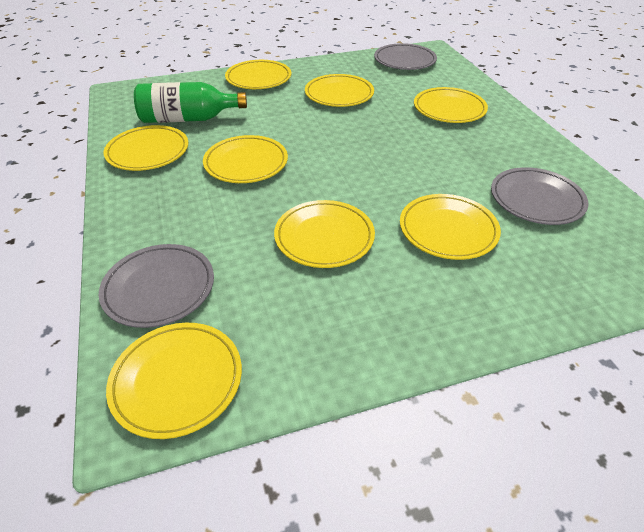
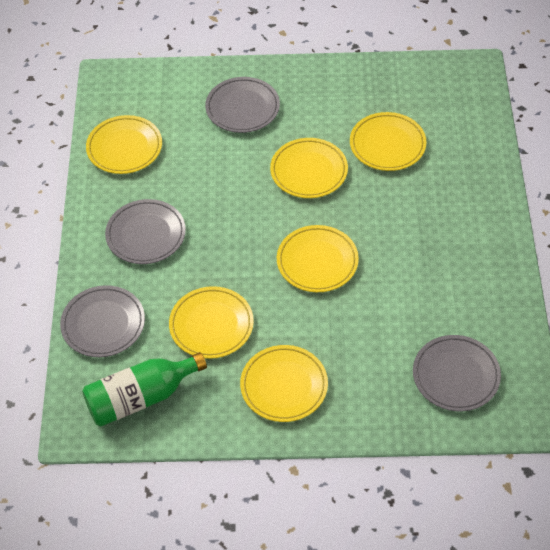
grey plate: [99,244,214,328] [374,43,437,70] [491,167,589,225] = 3 -> [60,285,145,357] [105,199,186,264] [205,77,280,133] [413,335,501,411] = 4
yellow plate: [104,125,188,171] [106,323,242,439] [203,135,288,183] [225,60,291,89] [274,200,375,268] [305,74,374,107] [400,194,501,260] [414,87,488,123] = 8 -> [86,115,162,174] [169,286,254,359] [240,345,328,422] [270,138,348,198] [277,225,359,292] [350,112,427,171] = 6

